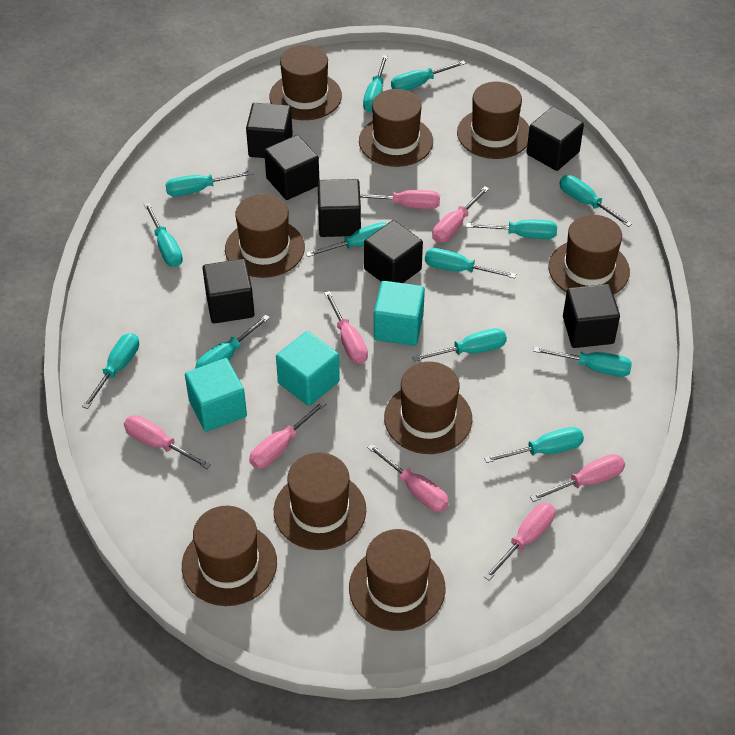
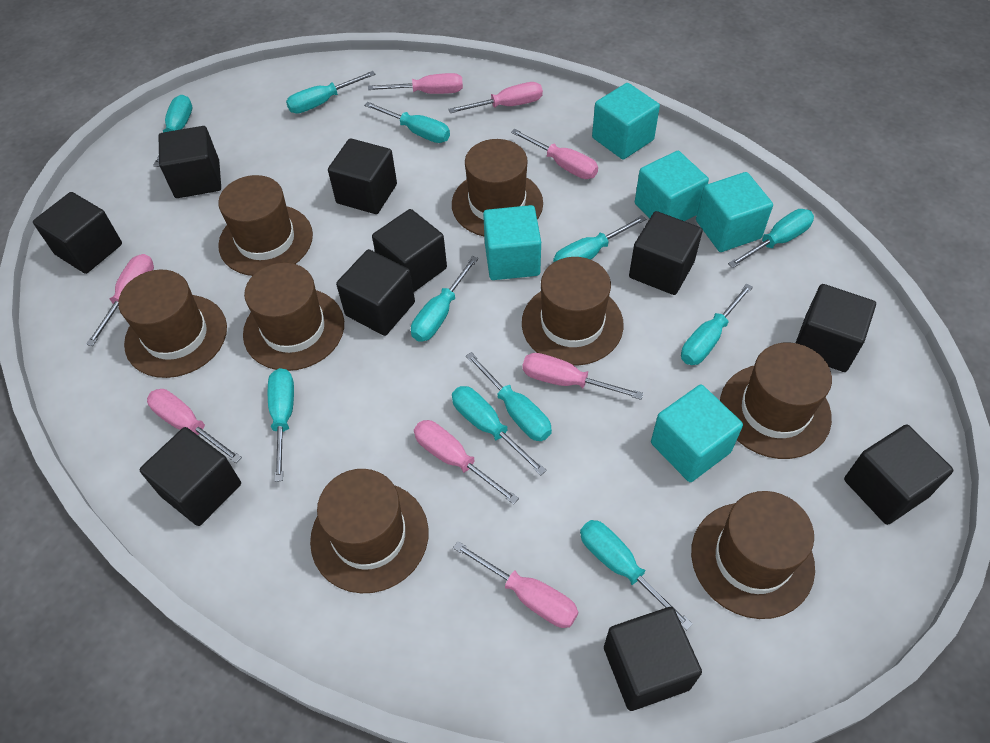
black cube: [203,259,254,324] [246,103,293,158] [264,135,319,200] [318,179,361,237] [364,220,423,283] [527,106,584,171] [563,284,620,348] = 7 -> [33,192,122,274] [140,427,241,526] [158,126,221,198] [328,138,397,214] [336,249,415,336] [372,209,447,292] [604,607,702,711] [629,211,703,295] [796,284,876,372] [844,425,953,525] = 10
brown hat: [182,506,277,606] [225,194,305,278] [269,45,342,120] [274,452,366,550] [349,529,446,631] [359,89,433,167] [384,362,472,454] [457,82,529,159] [548,215,630,295] = 9 -> [118,270,227,378] [218,175,313,276] [243,263,344,371] [310,469,428,593] [452,139,543,236] [522,257,624,366] [691,491,815,619] [720,343,832,459] = 8
turquoise cube: [185,358,247,432] [276,331,340,406] [374,281,425,346] = 3 -> [483,205,541,280] [592,83,660,159] [635,151,709,221] [651,384,743,482] [696,172,773,252] = 5
turquoise screwdriver: [82,333,139,409] [144,203,183,267] [165,170,253,196] [195,315,270,369] [306,222,388,257] [363,55,388,112] [391,60,466,91] [412,328,507,362] [425,248,516,278] [466,220,557,239] [484,427,584,463] [533,346,632,377] [559,175,632,227] = 13 -> [153,95,192,167] [268,368,294,482] [286,71,376,114] [364,102,450,143] [411,256,478,342] [452,386,547,476] [466,352,552,441] [553,215,646,263] [580,520,693,631] [681,284,753,365] [728,209,814,268] = 11

